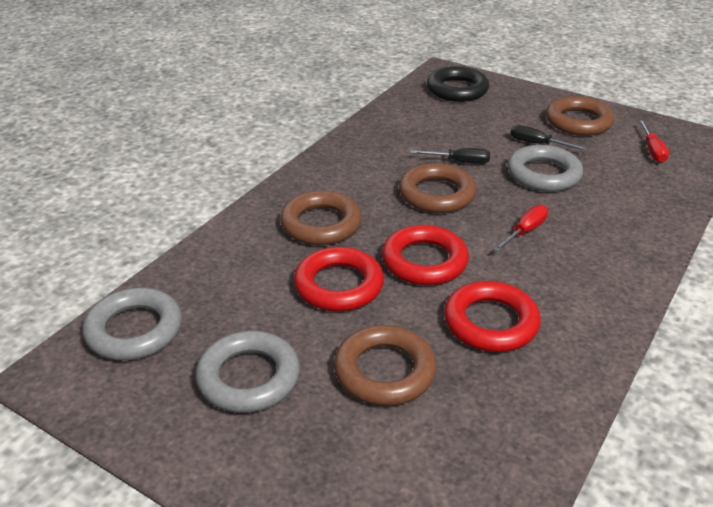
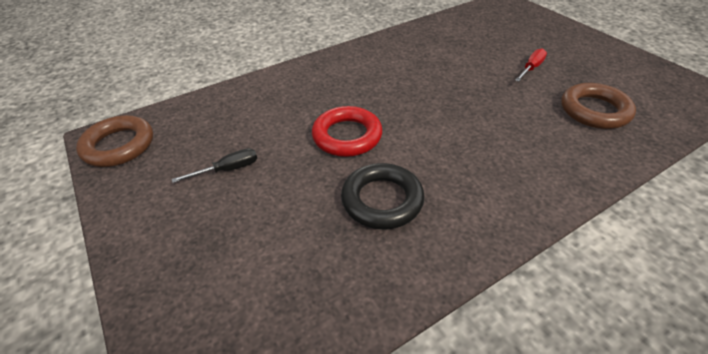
black screwdriver: [410,148,490,164] [510,125,587,150] = 2 -> [172,148,257,183] = 1
brown ring: [280,191,362,245] [334,325,437,406] [399,163,476,213] [546,96,614,136] = 4 -> [76,115,153,167] [561,83,636,129] = 2
grey ring: [82,288,182,360] [195,331,300,413] [507,145,583,192] = 3 -> none = 0
red ring: [294,247,384,312] [382,225,469,285] [444,281,541,352] = 3 -> [312,106,383,157] = 1
red screwdriver: [493,205,548,252] [639,120,669,163] = 2 -> [515,48,547,81] = 1

